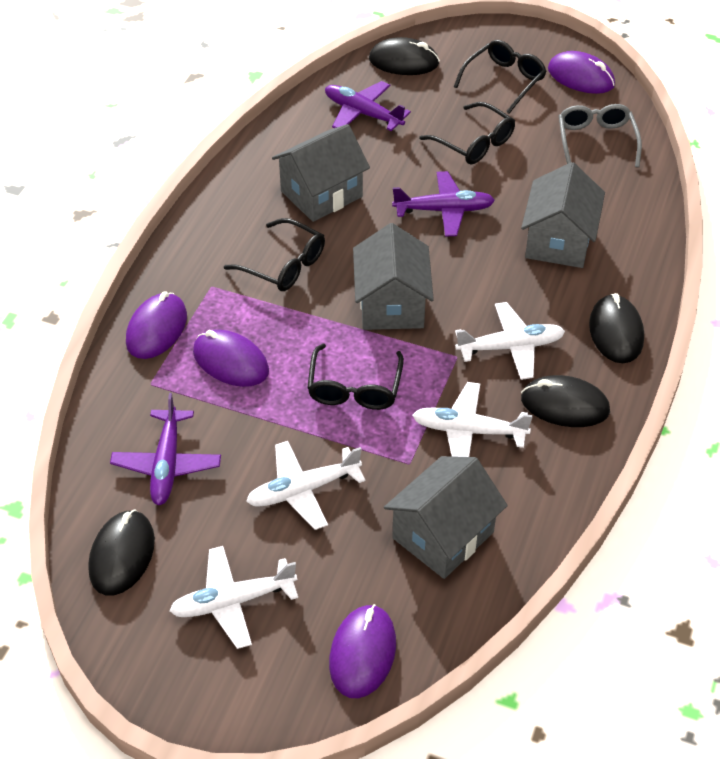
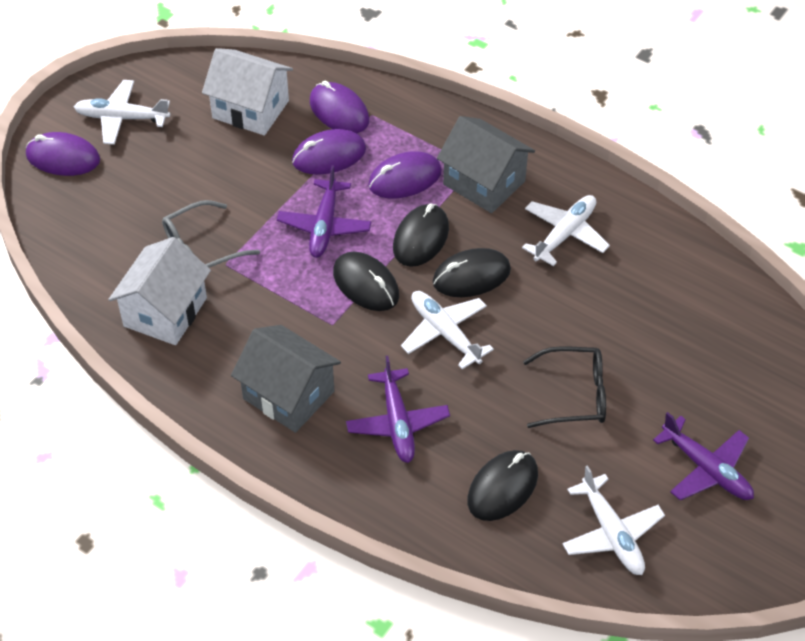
black glasses: [224,218,325,291] [307,344,404,410] [419,102,515,165] [454,40,547,114] = 4 -> [523,346,606,428] = 1
grey house: [272,124,370,222] [353,223,434,330] [384,456,508,579] [521,162,605,268] = 4 -> [231,325,341,433] [437,116,535,213] = 2
white house: none = 0 -> [108,237,211,345] [202,48,293,136] = 2

